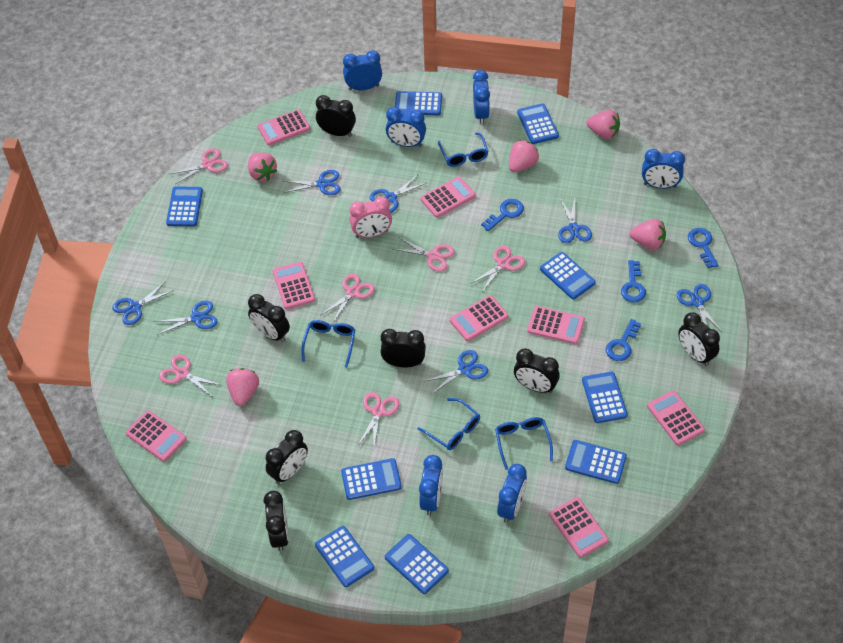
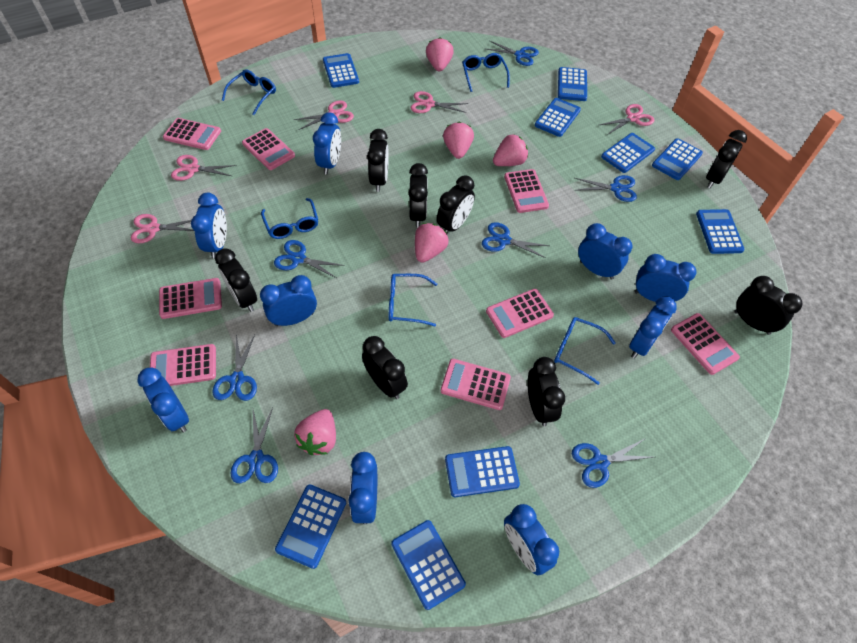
black clock: [248,294,290,342] [264,491,289,551] [266,430,308,484] [316,95,356,137] [380,329,426,367] [514,348,560,393] [678,312,720,366] = 7 -> [215,248,257,312] [362,336,408,399] [367,129,389,192] [409,163,428,228] [437,175,475,234] [527,357,565,426] [706,130,747,188] [735,276,803,335] = 8
blue clock: [343,50,382,91] [386,107,426,147] [419,455,443,515] [473,70,490,124] [497,464,527,523] [642,149,685,189] = 6 -> [137,368,189,433] [191,193,227,259] [260,275,317,326] [313,112,341,175] [348,452,377,524] [504,504,559,575] [578,223,632,280] [629,297,677,359] [635,254,696,302] = 9
blue glasses: [302,320,355,368] [417,398,480,450] [438,132,489,167] [495,417,553,470] = 4 -> [222,69,276,115] [261,198,318,239] [389,274,437,326] [462,53,510,92] [554,317,615,385] = 5
blue key: [481,199,524,231] [606,319,641,361] [621,260,646,303] [688,228,719,268] = 4 -> none = 0
pink clock: [349,196,392,238] = 1 -> none = 0
pink scissors: [159,354,223,396] [170,149,228,184] [321,274,375,323] [357,392,399,447] [393,237,455,272] [470,246,525,292] = 6 -> [131,214,194,243] [171,155,237,181] [293,100,354,130] [411,91,468,113] [600,104,655,135] = 5

